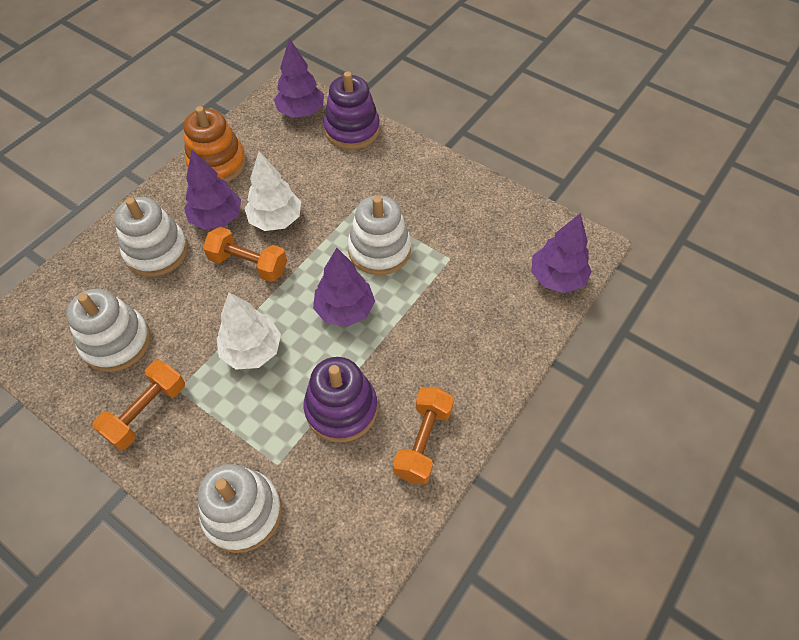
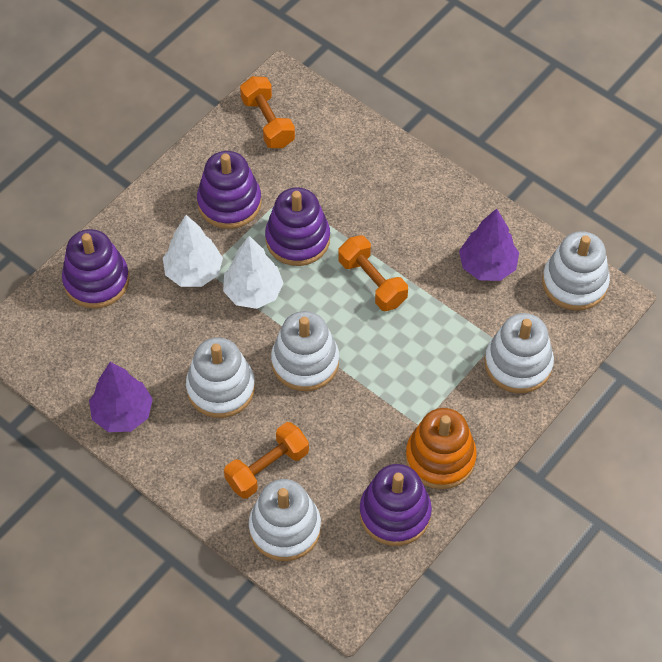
purple stacking toy: [304,357,378,443] [323,71,380,150] = 2 -> [62,229,129,308] [197,151,262,229] [265,187,330,266] [360,464,432,546] = 4
purple tree: [184,150,241,230] [274,38,324,118] [313,248,375,327] [531,213,592,293] = 4 -> [89,362,153,432] [459,209,519,281] = 2
white stacking toy: [66,289,151,372] [114,197,188,277] [198,464,282,553] [348,195,411,275] = 4 -> [186,337,255,418] [249,479,321,561] [271,311,339,391] [485,313,554,393] [542,231,610,311] = 5

